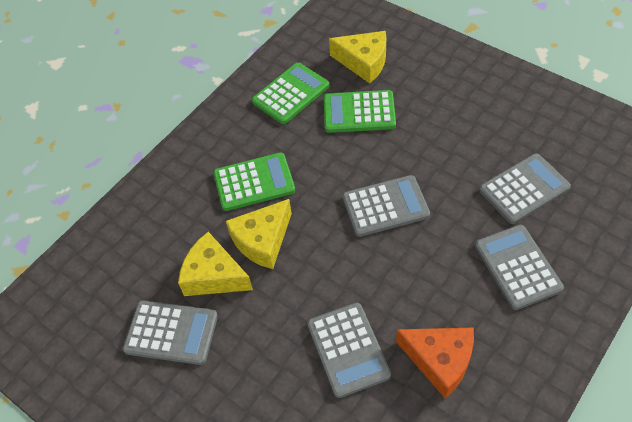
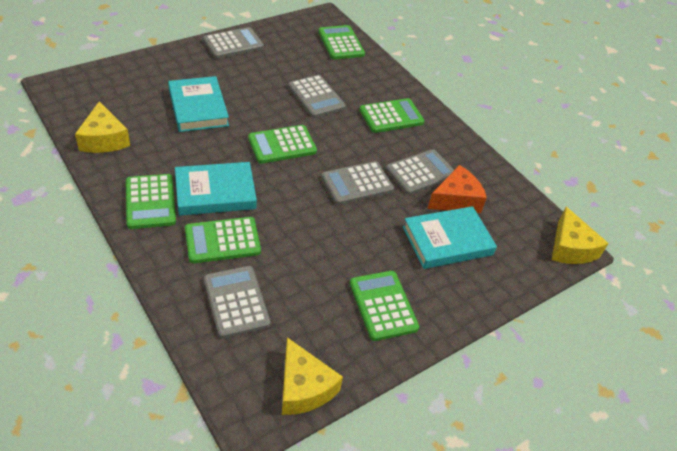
green calculator: [213,153,295,211] [252,63,329,124] [324,90,396,133] = 3 -> [126,174,176,229] [185,217,261,263] [248,125,317,164] [318,25,365,59] [350,271,419,341] [359,98,425,133] = 6
turquoise book: none = 0 -> [168,76,229,132] [175,162,257,216] [403,206,497,269] = 3

